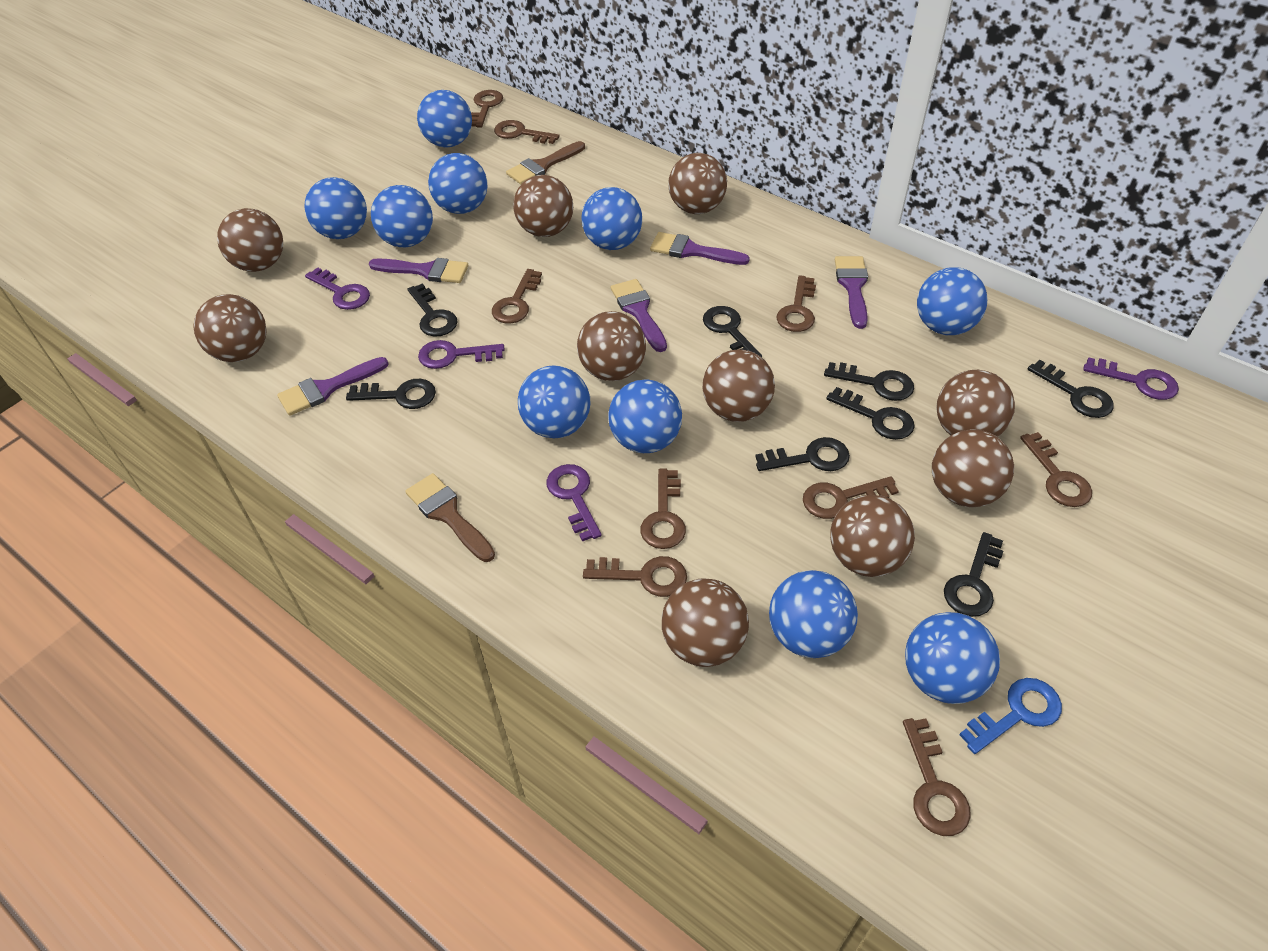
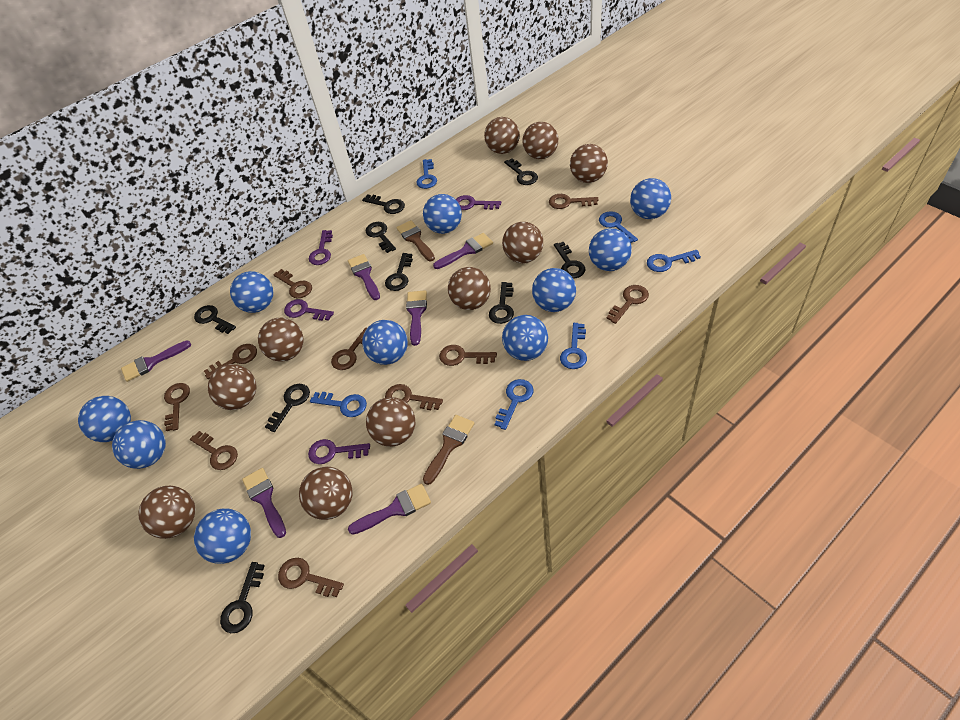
black key: [346,379,436,409] [408,283,457,337] [703,306,762,357] [755,437,850,471] [824,362,914,401] [826,387,915,440] [944,532,1003,617] [1028,360,1114,418] = 8 -> [194,305,236,334] [220,562,265,633] [265,384,310,432] [362,194,405,214] [365,222,396,253] [385,253,413,291] [489,282,514,324] [504,158,538,185] [554,242,586,279] = 9
blue key: [959,678,1062,754] = 1 -> [310,392,367,417] [417,159,437,189] [495,379,533,430] [560,323,587,369] [599,211,638,243] [647,250,701,272] = 6
brown key: [471,90,503,128] [492,269,542,324] [494,120,560,144] [583,556,687,597] [640,468,686,549] [776,275,816,332] [803,476,899,519] [903,718,971,836] [1020,432,1092,507] = 9 -> [164,383,190,431] [190,431,238,470] [204,344,257,379] [273,269,312,298] [278,558,344,597] [331,327,367,370] [385,384,443,410] [439,345,497,366] [549,194,598,209] [607,285,649,324] = 10
purple brush: [277,357,389,416] [369,258,468,283] [611,279,667,352] [650,232,750,265] [835,256,868,329] = 5 -> [121,341,191,382] [242,468,286,538] [348,254,380,300] [348,484,431,535] [406,290,427,346] [433,233,493,269] = 6

